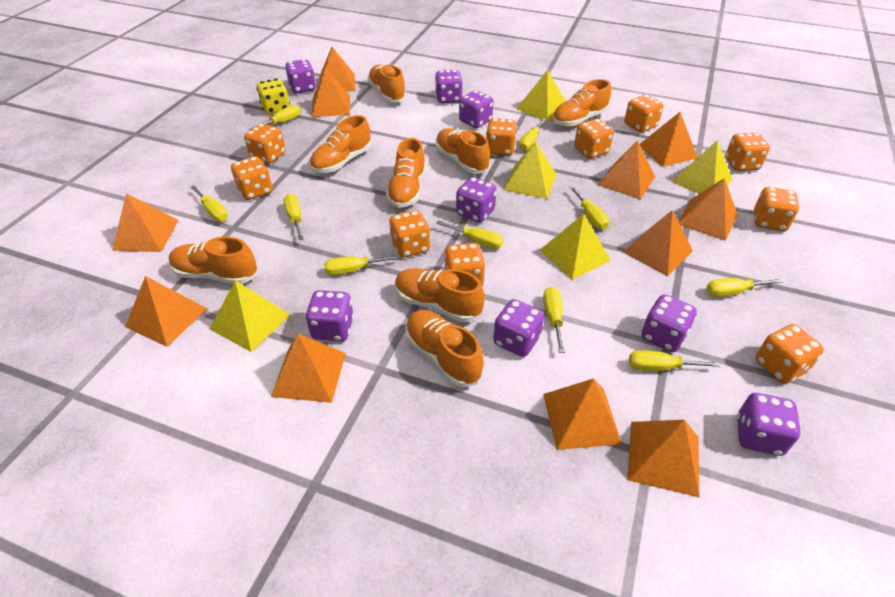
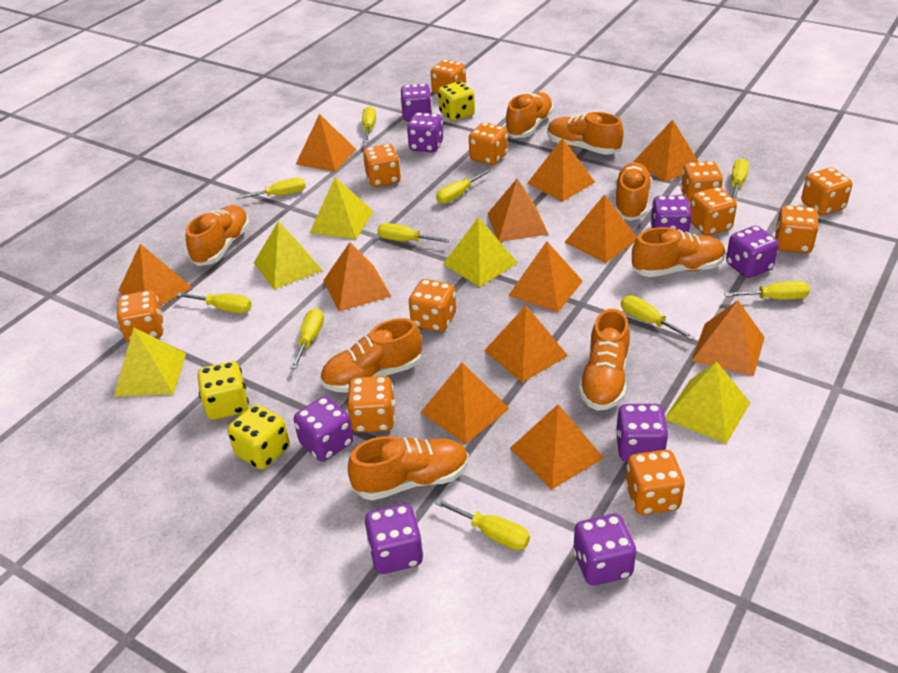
orange dice: [231,156,273,200] [244,123,286,164] [389,210,430,258] [444,243,485,286] [486,118,517,156] [574,119,614,159] [624,95,663,133] [725,133,770,171] [754,187,799,231] [756,324,824,384] = 10 -> [117,290,164,343] [347,376,395,433] [363,144,401,187] [409,279,456,332] [431,59,466,94] [469,122,508,165] [625,450,685,515] [680,161,723,204] [690,187,737,236] [775,205,819,253] [801,168,852,215] = 11
orange pyramid: [112,193,179,252] [125,276,207,347] [271,334,346,403] [311,68,350,117] [319,47,355,92] [543,379,622,450] [598,140,655,199] [623,210,693,276] [627,420,700,498] [640,112,698,167] [679,178,738,241] = 11 -> [118,244,193,306] [296,114,356,172] [323,242,391,312] [420,362,510,444] [484,306,568,382] [487,178,548,242] [508,241,583,312] [510,404,604,490] [528,138,595,202] [565,194,637,263] [634,119,698,182] [692,300,765,376] = 12
yellow dice: [257,78,290,114] = 1 -> [197,361,249,420] [228,404,290,469] [438,81,475,121] = 3

